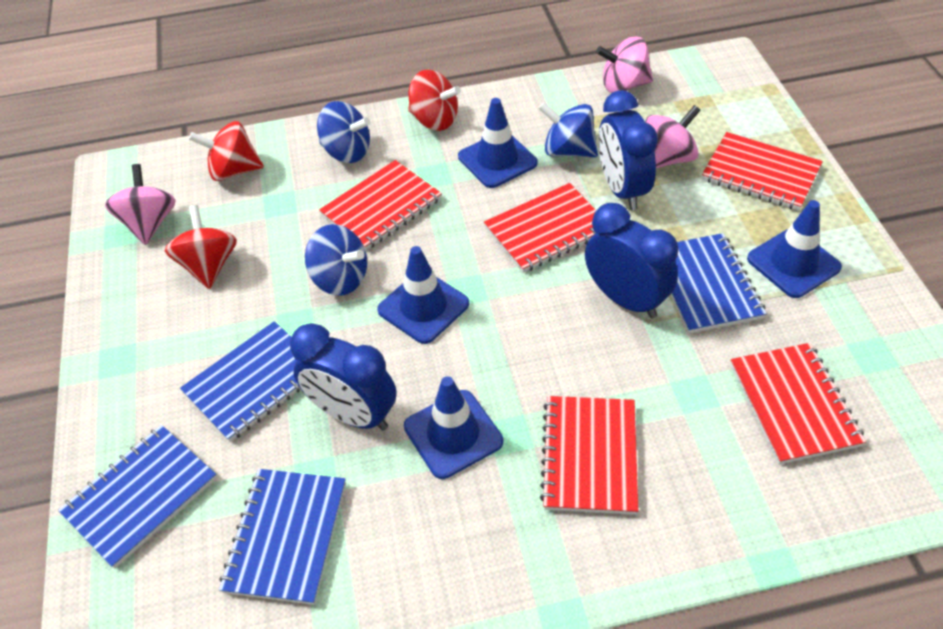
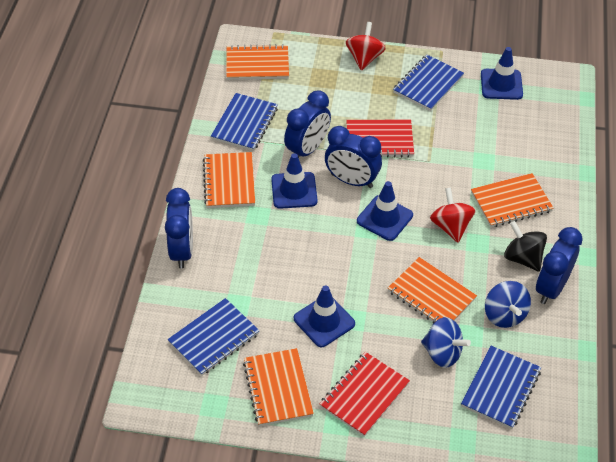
black spinning top: none = 0 -> [504,221,547,271] = 1
blue clock: [290,323,397,430] [585,203,678,318] [598,90,658,210] = 3 -> [165,188,193,268] [284,90,331,158] [325,126,382,188] [536,227,583,304] = 4
blue spinning top: [305,224,367,296] [317,101,370,163] [539,102,598,157] = 3 -> [421,317,471,368] [485,281,531,328] = 2
orange notebook: none = 0 -> [203,152,255,208] [226,44,289,80] [243,348,314,426] [388,257,477,324] [471,173,554,227] = 5
pink spinning top: [105,164,176,245] [596,36,653,93] [645,105,700,168] = 3 -> none = 0
red notebook: [319,160,442,251] [484,183,596,273] [540,396,638,515] [702,132,823,211] [730,343,866,464] = 5 -> [320,352,410,437] [346,120,414,158] = 2
red spinning top: [165,205,237,289] [189,121,264,181] [408,70,461,131] = 3 -> [346,22,386,70] [430,187,476,243] = 2

